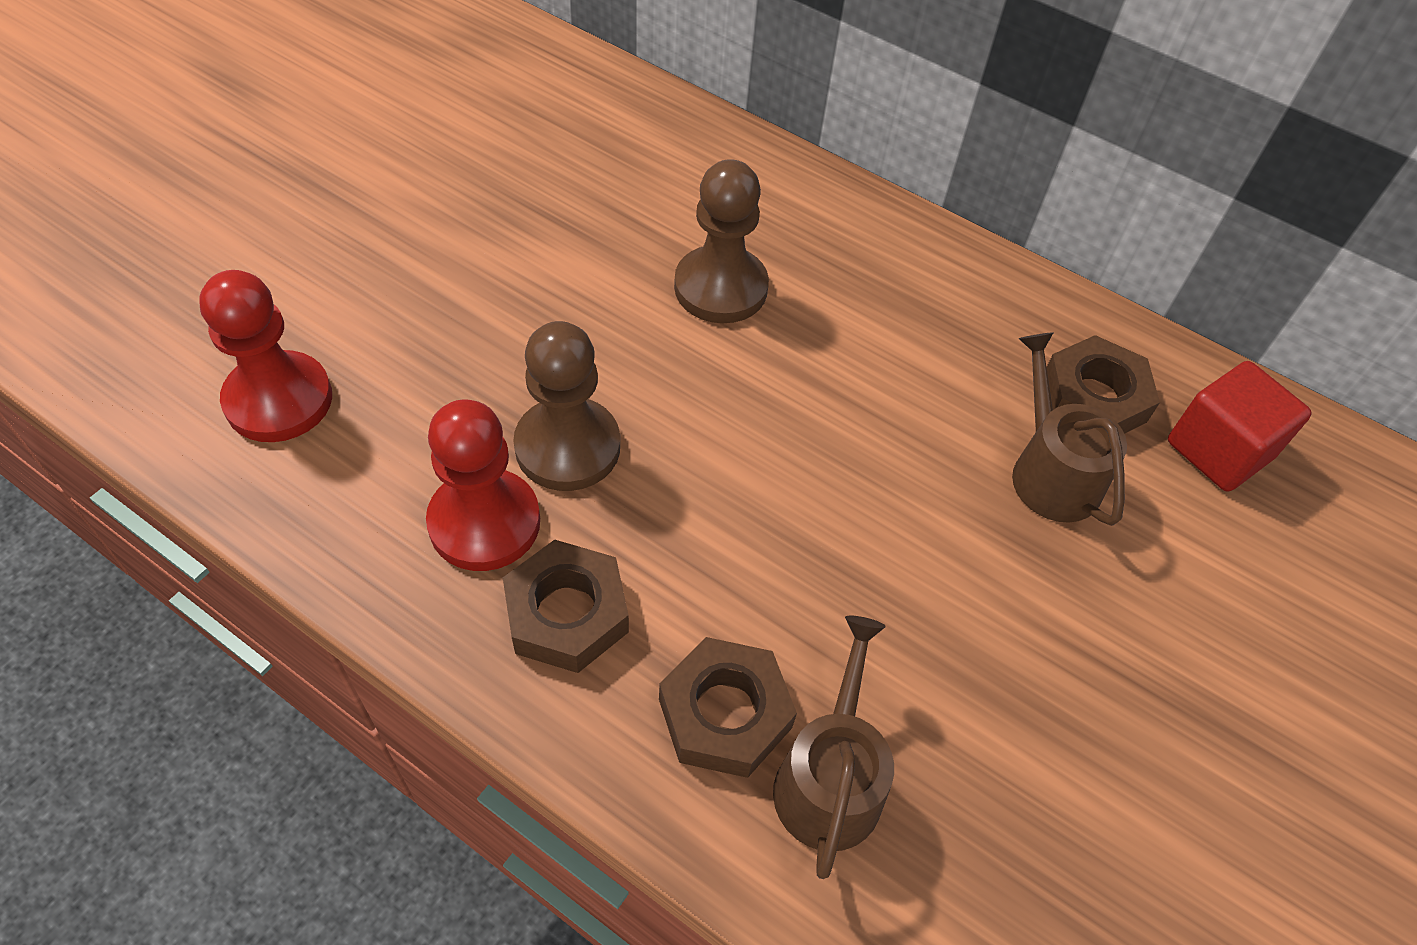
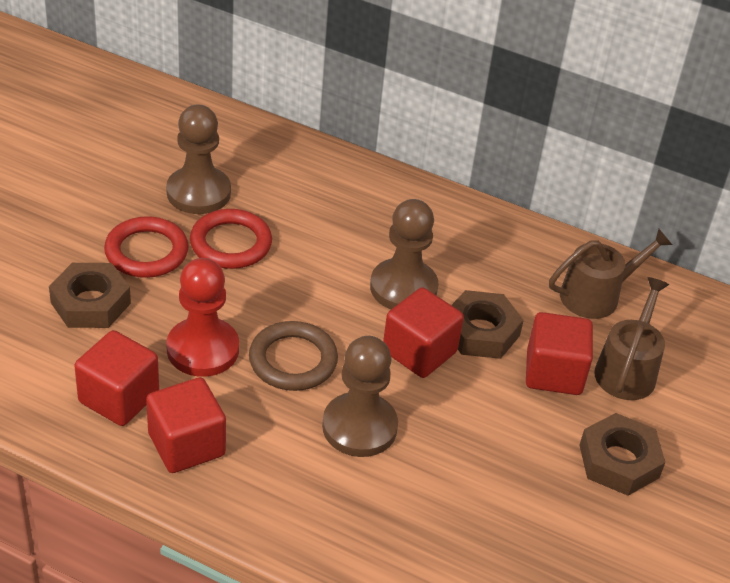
brown pawn: [513,321,620,491] [674,159,769,323] = 2 -> [166,105,231,214] [322,336,398,457] [370,199,438,309] = 3
brown ring: none = 0 -> [249,321,338,391] = 1
red cube: [1168,361,1312,492] = 1 -> [74,330,159,426] [146,377,226,473] [383,287,464,378] [526,312,593,395] = 4
red pawn: [199,270,332,442] [426,400,540,571] = 2 -> [166,258,239,377] = 1
red ring: none = 0 -> [104,216,189,278] [190,209,272,269] = 2

